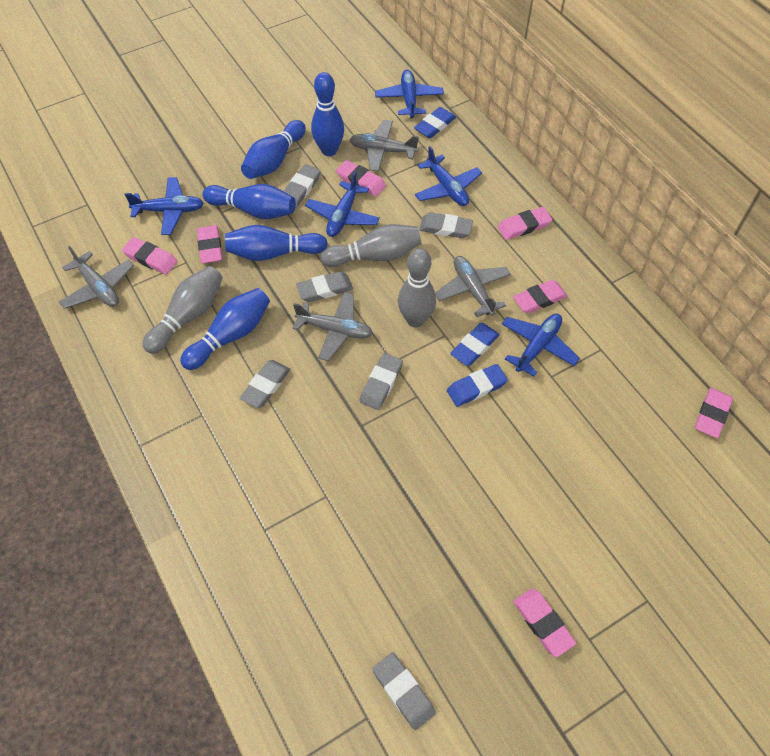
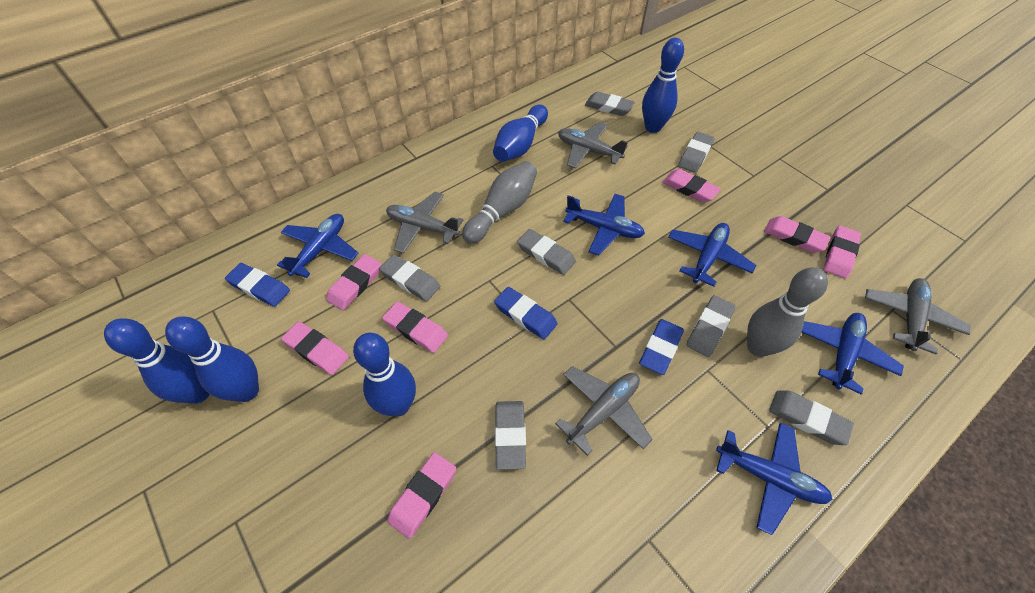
grey bowling pin: [142,266,223,354] [321,224,421,267] [398,248,436,327] = 3 -> [462,161,537,244] [747,267,828,357] = 2
grey eraser: [240,360,291,408] [284,164,321,208] [296,271,353,302] [359,353,403,410] [372,653,436,730] [419,212,473,238] = 6 -> [379,255,440,302] [495,401,526,470] [517,229,576,275] [585,91,635,116] [678,132,715,173] [686,295,736,357] [769,391,854,445] = 7

